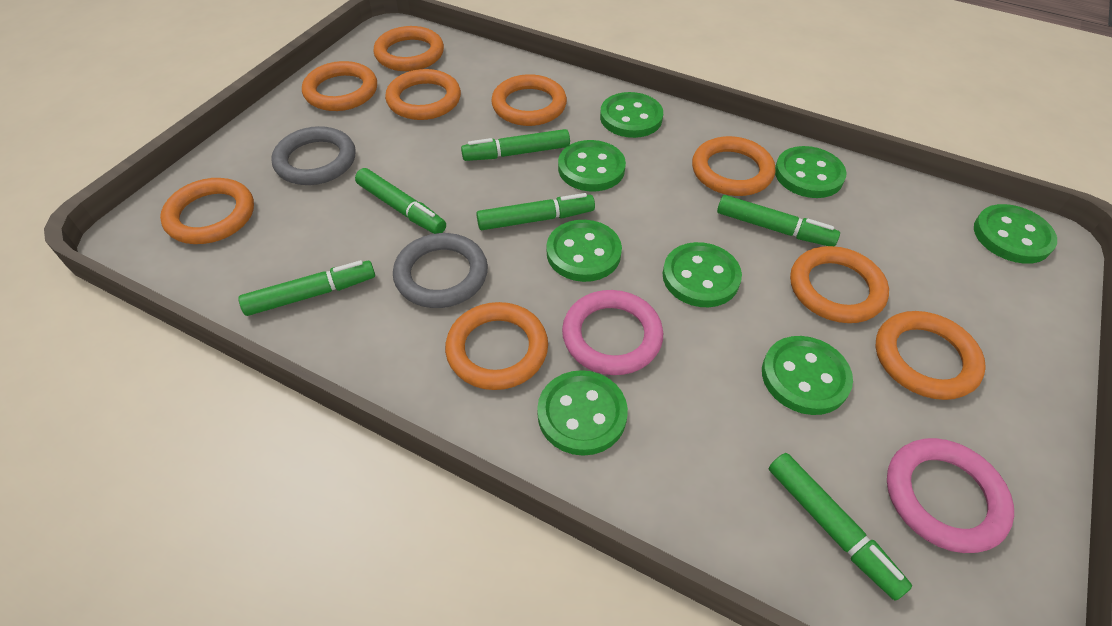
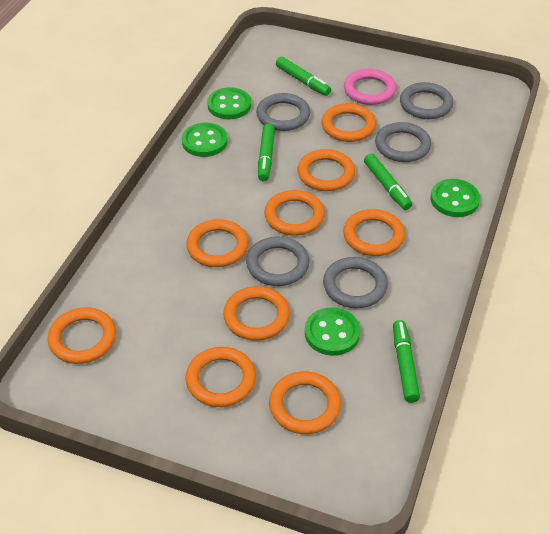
green button: [537,370,628,456] [547,220,622,282] [558,140,626,191] [600,92,663,138] [663,242,742,307] [762,336,853,415] [775,146,846,198] [974,204,1057,264] = 8 -> [182,122,228,157] [207,87,251,119] [305,307,360,356] [430,179,480,217] = 4
green marker: [238,260,375,316] [355,168,446,234] [461,129,570,161] [476,193,595,230] [717,195,840,246] [769,453,912,601] = 6 -> [258,124,275,181] [276,57,331,96] [364,154,412,210] [393,320,420,403] = 4
grey ring: [271,126,356,185] [393,233,488,308] = 2 -> [246,237,309,286] [256,93,310,131] [323,257,388,308] [375,122,431,162] [400,82,454,119] = 5
pink ring: [562,290,663,375] [887,438,1014,553] = 2 -> [344,69,396,105] = 1

